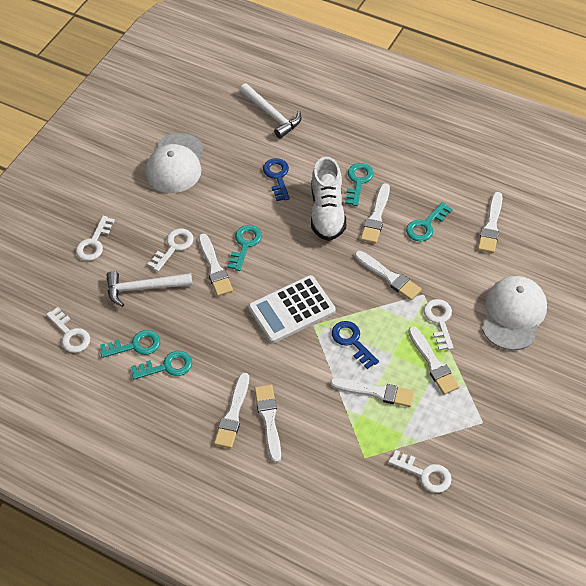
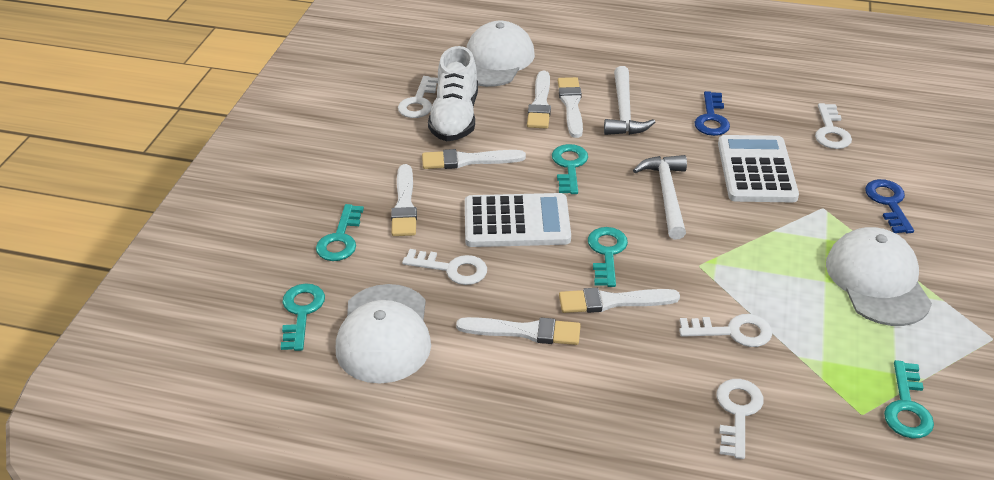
white brush: [199,234,233,296] [214,373,249,448] [254,385,281,463] [330,378,414,407] [355,251,422,300] [361,183,390,244] [408,326,459,395] [478,192,502,253] = 8 -> [391,164,417,236] [422,149,526,169] [456,317,581,345] [527,71,551,129] [558,77,583,138] [559,288,680,313] = 6
white calculator: [248,275,335,343] = 1 -> [465,193,571,247] [718,135,799,202] = 2
white cap: [146,133,204,193] [482,276,547,350] = 2 -> [336,284,431,383] [466,21,535,87] [826,227,932,326] = 3

